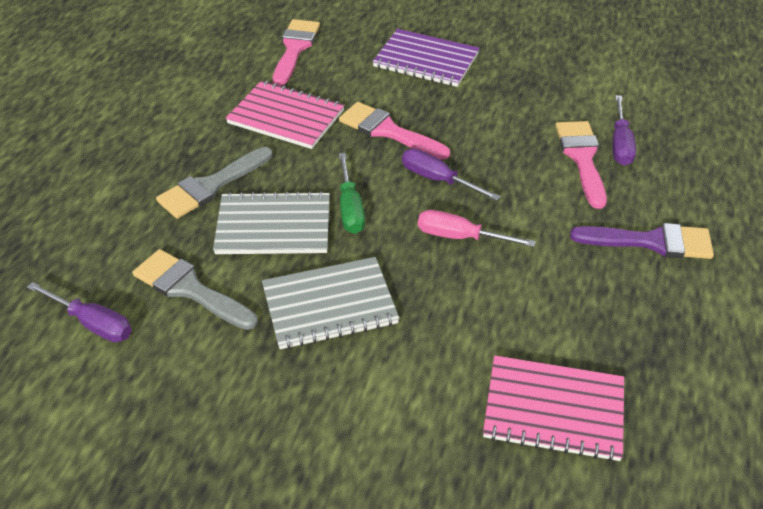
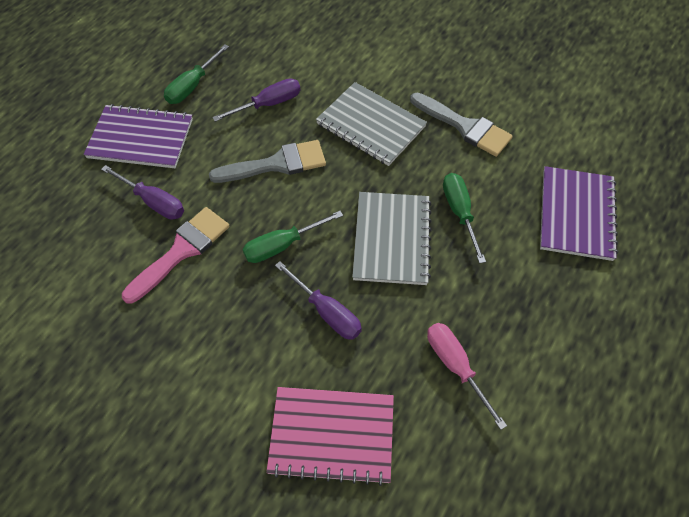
green screwdriver: [339,153,365,234] = 1 -> [164,44,229,104] [243,211,343,263] [443,173,486,263] = 3
pink brush: [273,19,320,86] [339,102,450,160] [556,121,607,209] = 3 -> [122,207,230,304] = 1
pink notebook: [226,81,344,149] [483,355,624,462] = 2 -> [266,387,394,486] = 1
purple brush: [570,223,714,259] = 1 -> none = 0
purple notebook: [373,29,480,87] = 1 -> [83,104,193,168] [540,166,618,261] = 2

